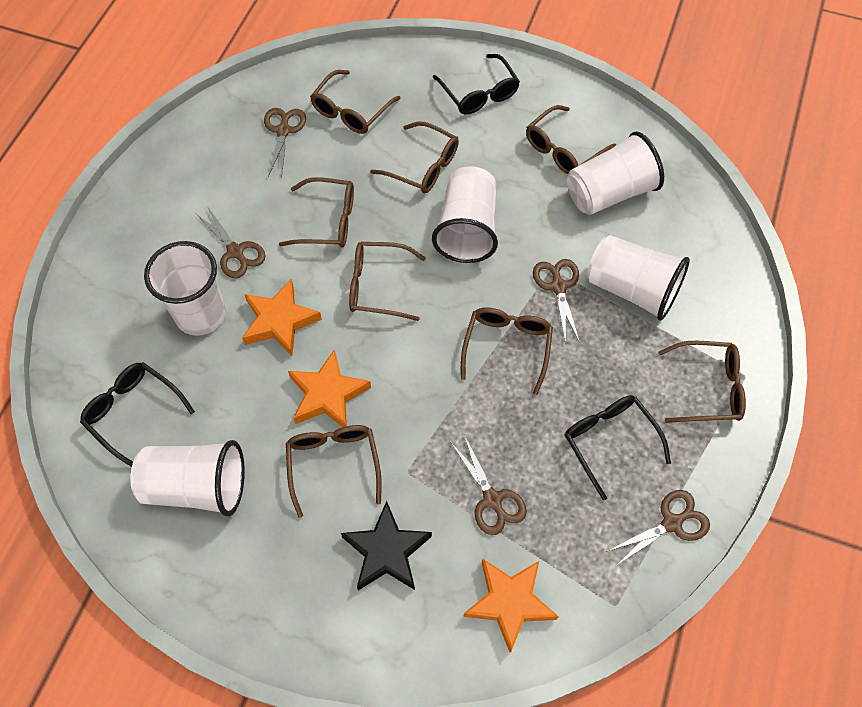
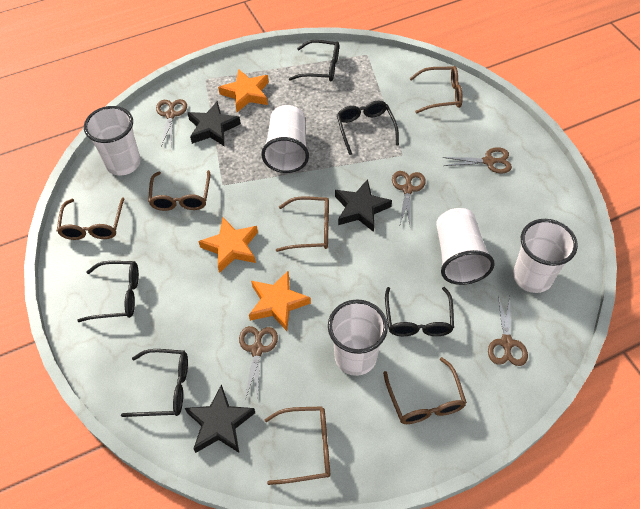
black glasses: [80,362,195,467] [433,54,520,114] [565,395,671,500] = 3 -> [77,261,139,322] [121,349,188,417] [289,40,339,81] [337,101,399,155] [385,287,454,336] = 5
black star: [341,501,432,590] = 1 -> [185,384,255,453] [187,101,241,147] [335,179,392,232] = 3
brown glasses: [279,177,354,247] [286,425,382,518] [310,70,401,134] [349,242,426,321] [370,121,459,193] [461,307,553,395] [526,105,616,174] [658,341,746,423] = 8 -> [57,197,124,240] [148,170,210,211] [264,406,330,485] [276,196,329,252] [383,357,467,424] [410,66,463,113] = 6

